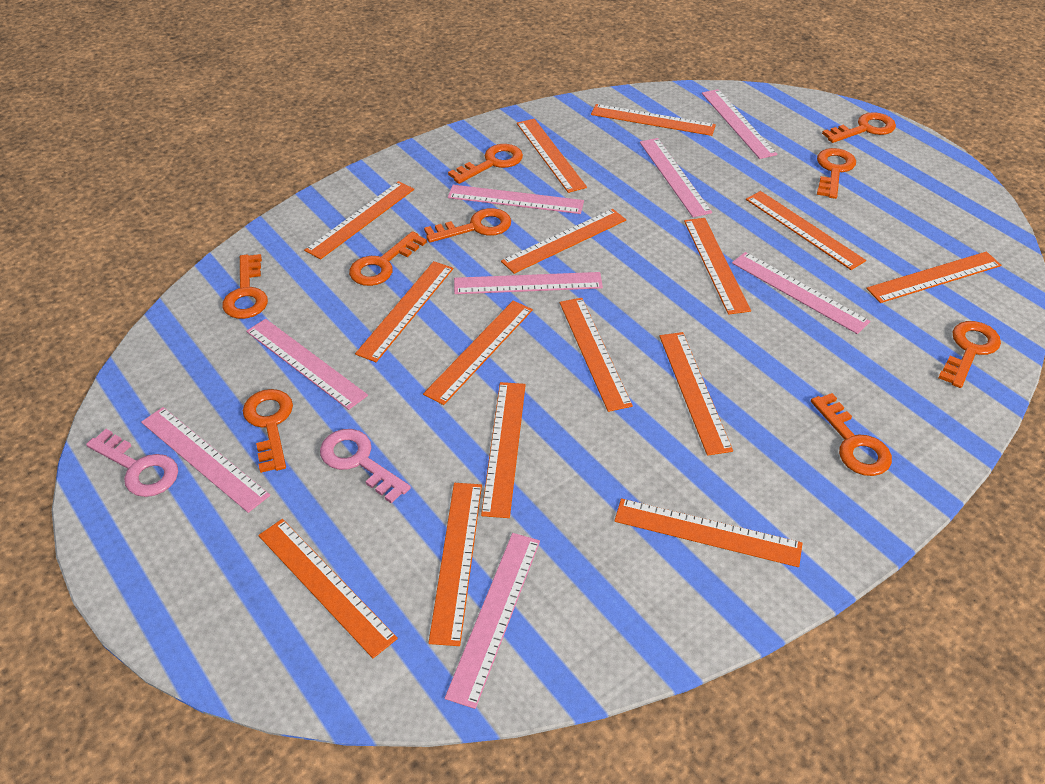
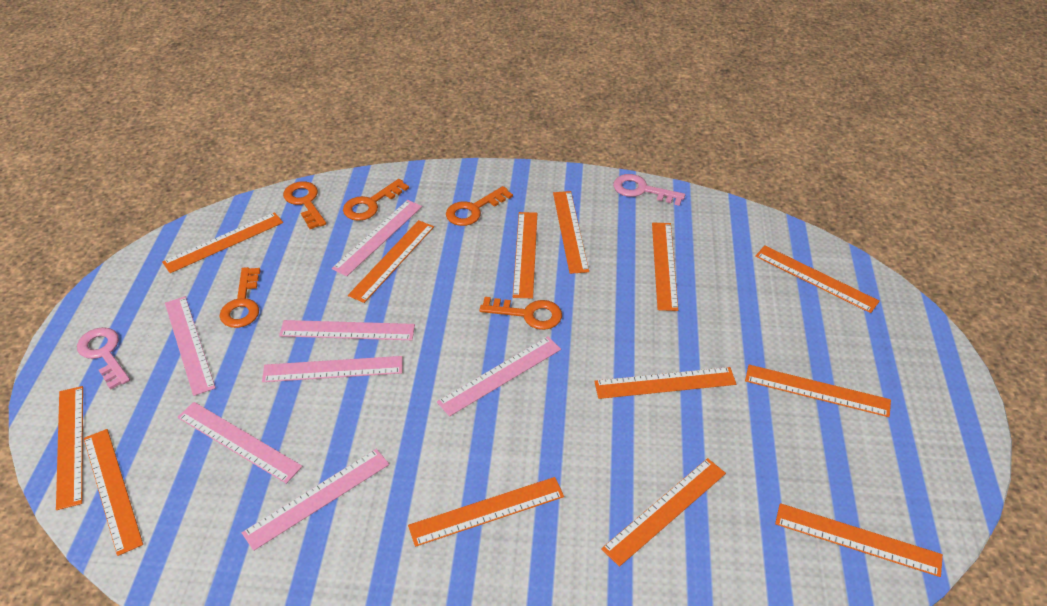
orange key: [223,254,268,319] [243,389,293,473] [349,231,427,286] [424,208,511,243] [448,144,523,184] [811,393,892,476] [817,148,856,199] [822,112,896,143] [938,321,1001,388] = 9 -> [220,267,260,328] [283,181,326,229] [343,179,409,221] [446,186,513,226] [479,297,562,330] = 5
orange ruler: [258,519,398,658] [304,181,414,259] [355,261,453,362] [423,301,533,405] [429,483,482,646] [481,382,526,518] [501,209,626,274] [517,119,587,193] [560,298,633,412] [591,104,716,136] [614,498,803,567] [659,332,733,456] [684,218,751,315] [746,191,866,270] [866,252,1001,303] = 15 -> [56,386,83,510] [84,429,143,556] [162,212,283,273] [348,220,434,303] [408,477,564,547] [513,212,537,299] [553,191,589,274] [594,367,736,399] [601,458,726,567] [652,222,678,311] [745,365,891,417] [755,246,880,313] [775,503,943,577] = 13
pink ruler: [141,407,270,513] [246,319,368,410] [445,533,540,709] [448,185,584,214] [454,272,603,294] [640,138,712,217] [702,89,777,159] [732,252,871,334] = 8 -> [165,296,216,396] [178,402,302,484] [242,449,389,551] [262,356,403,382] [279,320,415,340] [332,200,422,276] [437,336,561,417] = 7

